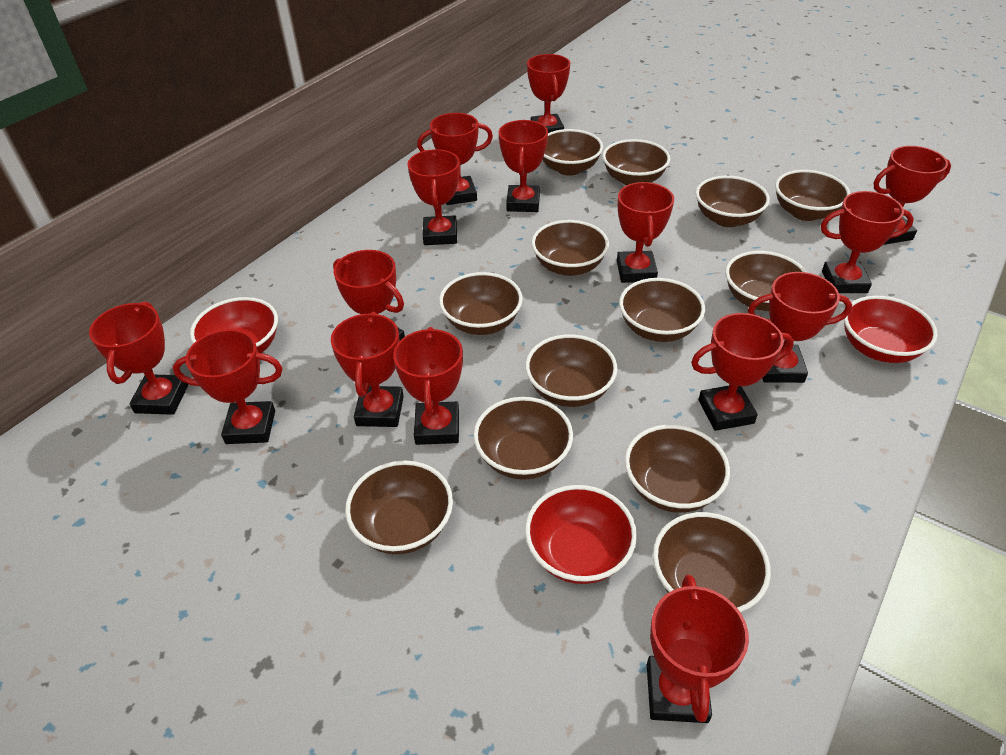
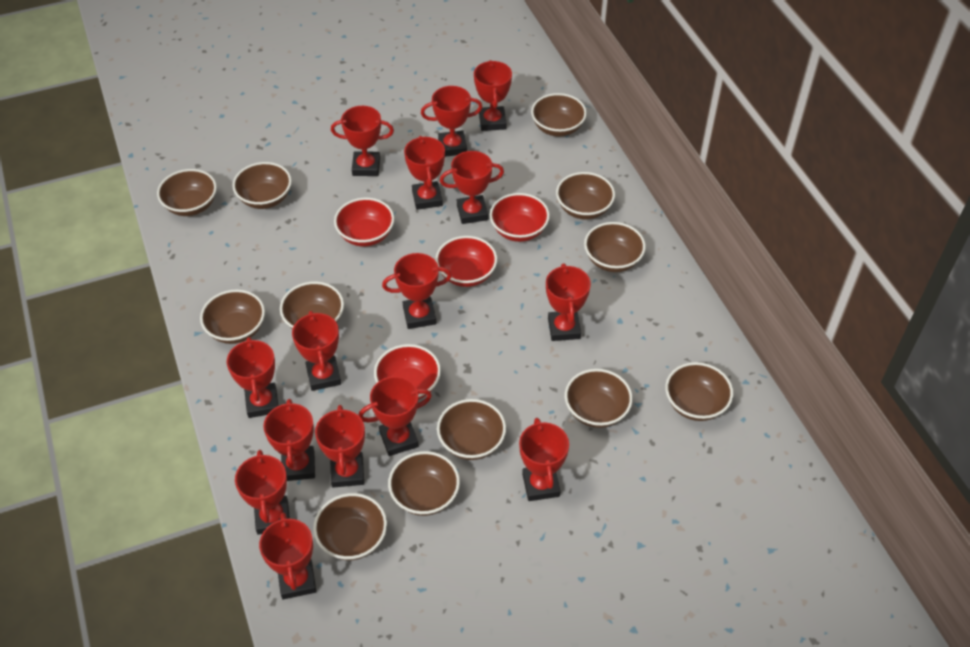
brown bowl: [345,461,453,554] [439,272,523,335] [473,397,573,480] [525,334,618,407] [532,220,609,276] [543,129,603,176] [602,139,670,185] [619,278,705,342] [625,425,730,513] [653,512,771,612] [696,176,770,227] [725,251,807,311] [775,170,850,221] = 13 -> [157,169,217,216] [200,289,265,344] [232,162,292,209] [280,281,344,329] [313,493,387,560] [388,451,460,516] [437,399,506,460] [531,93,587,137] [556,172,615,220] [565,369,633,428] [584,222,646,272] [665,362,733,421] = 12
red bowl: [190,297,278,353] [525,485,637,584] [844,296,938,363] = 3 -> [334,198,394,247] [374,344,441,400] [435,236,497,287] [490,193,550,242] = 4

